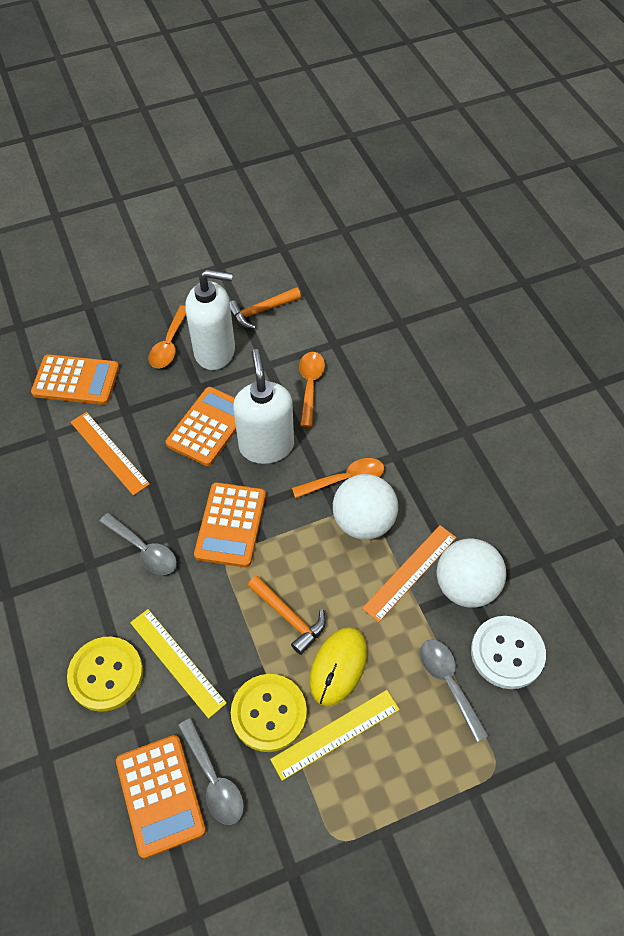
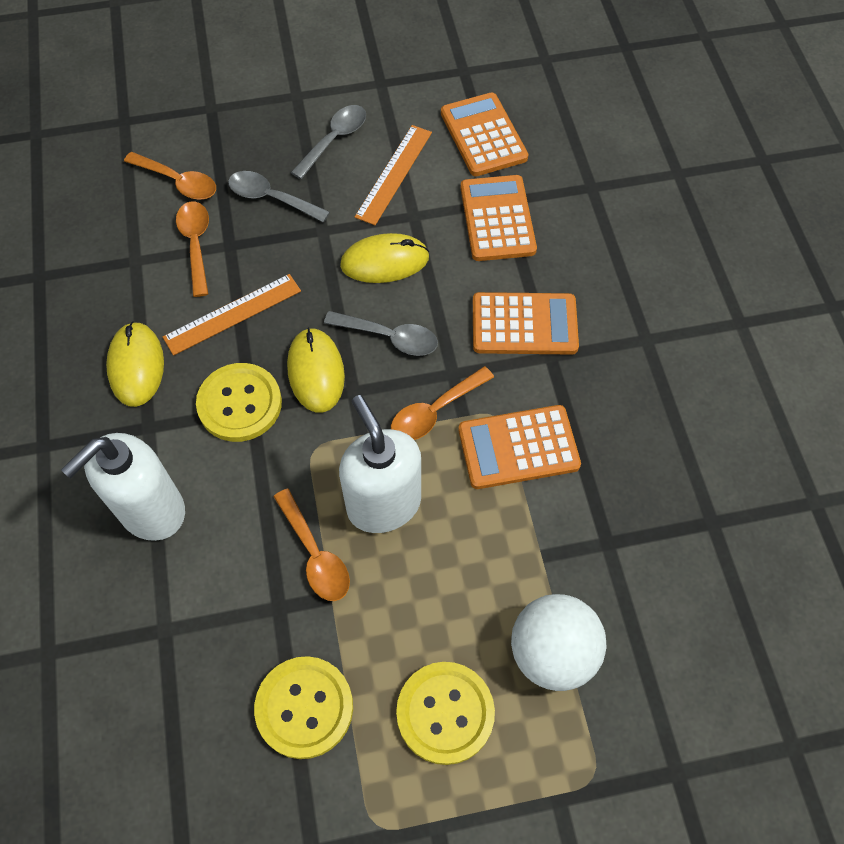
orange hammer: [230,287,301,329] [248,576,326,655] = 2 -> none = 0
orange spoon: [149,305,186,368] [292,458,384,498] [299,352,325,427] = 3 -> [124,152,216,200] [176,202,209,297] [273,489,350,601] [391,366,494,440] = 4
white ball: [333,474,398,540] [436,538,506,608] = 2 -> [511,594,607,691] = 1
white button: [471,616,546,689] = 1 -> none = 0
yellow button: [67,637,143,712] [231,674,307,752] = 2 -> [196,363,282,442] [254,656,353,759] [396,662,495,765] = 3
yellow mouse: [310,627,367,706] = 1 -> [106,321,164,407] [287,328,345,413] [340,233,429,283] = 3
yellow ruler: [130,609,227,719] [270,690,400,781] = 2 -> none = 0

